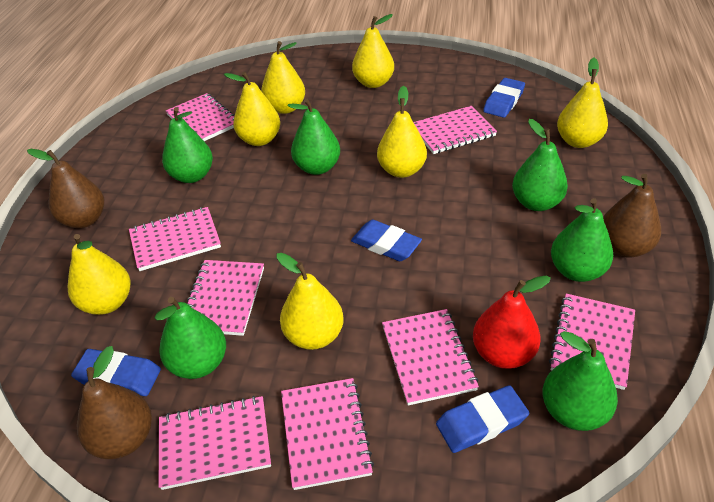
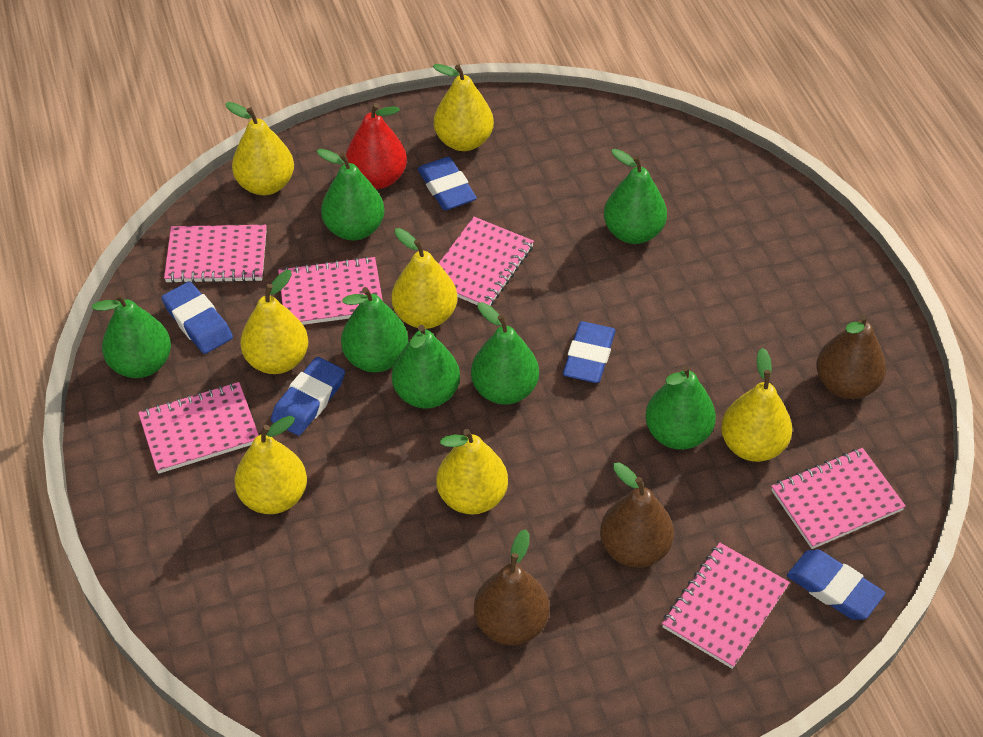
blue eraser: [71,349,161,396] [351,220,422,261] [436,385,529,453] [483,78,525,118] = 4 -> [161,281,233,354] [271,357,345,436] [418,157,477,211] [563,321,616,383] [787,549,885,620] = 5
green pear: [155,297,226,379] [162,107,213,183] [288,99,340,175] [512,119,568,211] [542,331,618,431] [551,198,613,282] = 6 -> [92,293,171,378] [317,149,384,241] [341,287,409,373] [392,325,460,409] [471,302,539,405] [604,149,667,244] [645,365,716,450] = 7
pink notebook: [129,207,221,271] [159,396,271,490] [166,93,235,141] [187,260,264,336] [281,378,374,490] [382,309,479,405] [413,106,497,154] [549,294,635,390] = 8 -> [138,382,259,474] [164,225,267,284] [278,256,383,325] [438,217,534,306] [662,543,790,669] [771,448,906,549] = 6

